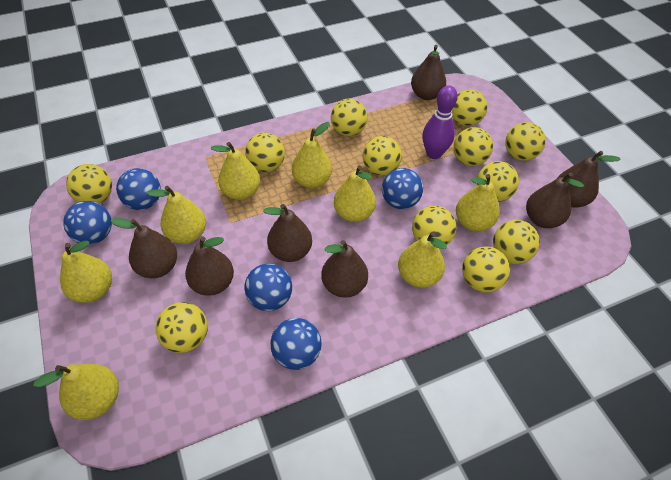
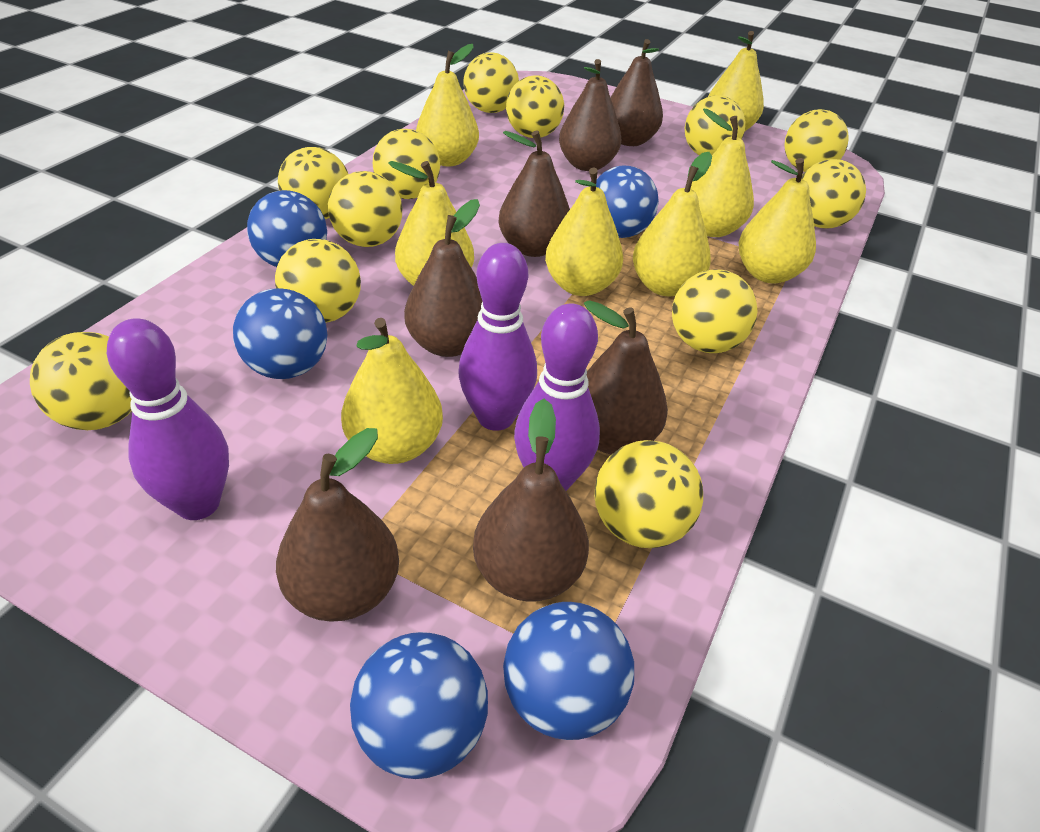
purple bowling pin: [423,85,458,159] = 1 -> [107,318,229,520] [458,243,537,431] [514,303,600,491] = 3

